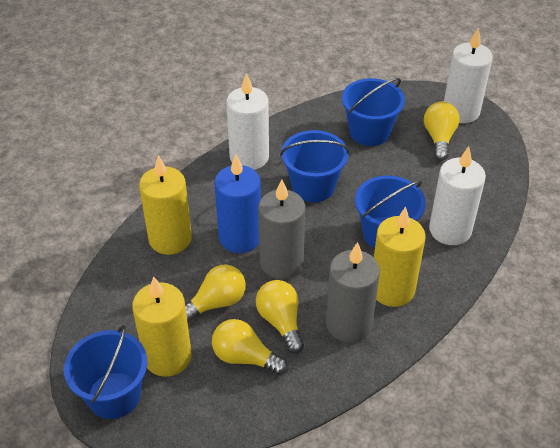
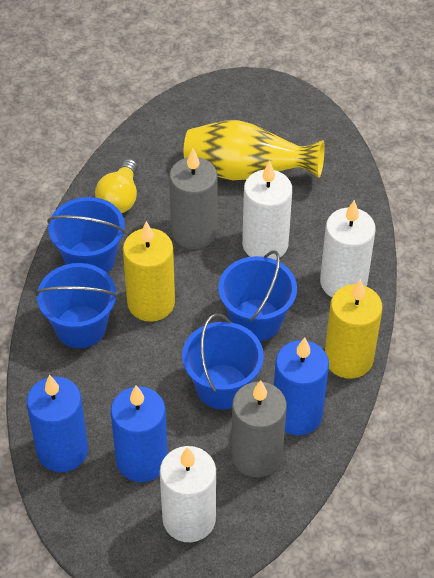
blue candle: [214,154,261,253] = 1 -> [27,375,88,472] [111,385,168,482] [274,337,329,435] = 3
yellow candle: [132,276,192,377] [139,155,192,255] [374,207,426,307] = 3 -> [123,221,175,322] [325,279,382,379] = 2
yellow light bulb: [185,265,246,323] [212,319,288,375] [256,280,304,354] [424,102,460,161] = 4 -> [95,159,138,213] = 1
yellow vase: none = 0 -> [184,120,325,180] = 1

